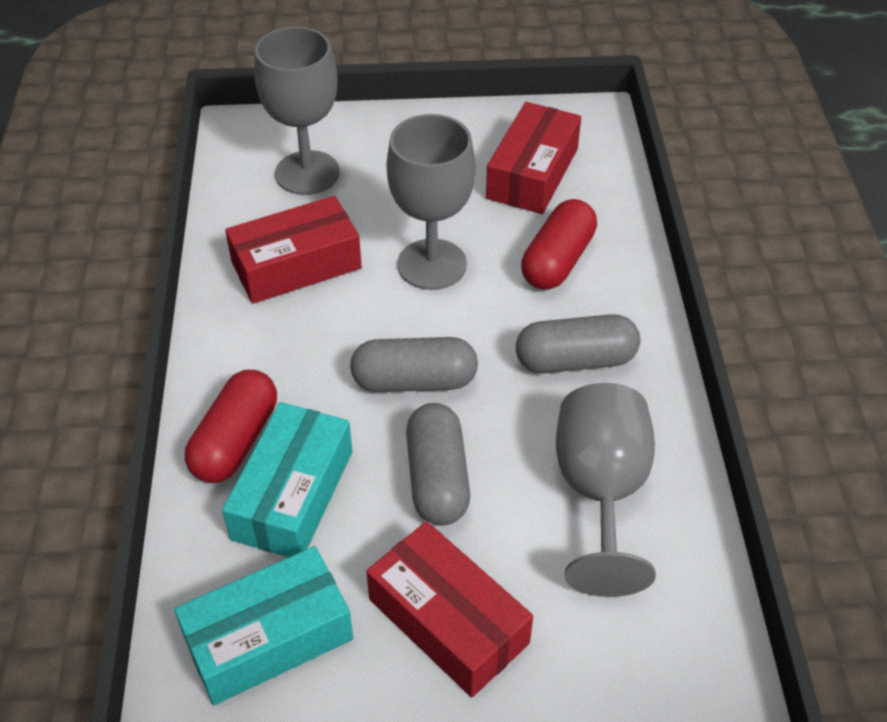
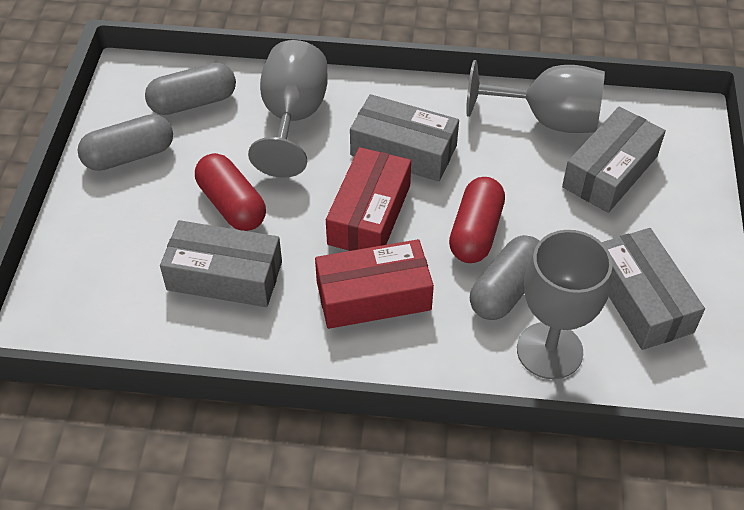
grey box: none = 0 -> [160,220,282,307] [350,94,459,181] [562,107,666,213] [602,228,705,350] = 4
red box: [225,196,362,304] [366,521,533,698] [486,102,581,214] = 3 -> [315,239,434,329] [326,147,411,251] = 2
turquoise box: [174,546,353,705] [222,402,352,557] = 2 -> none = 0

